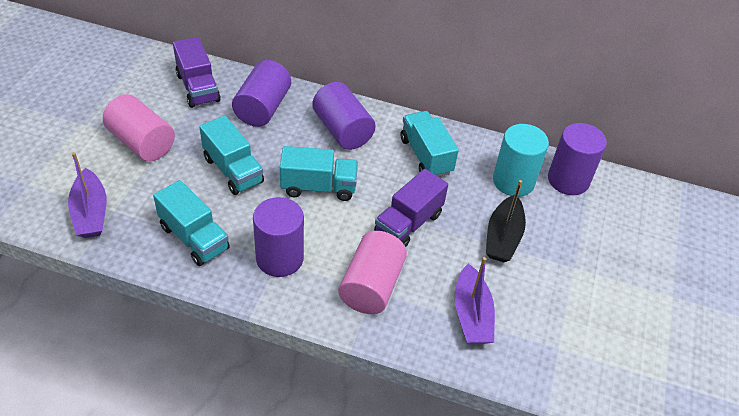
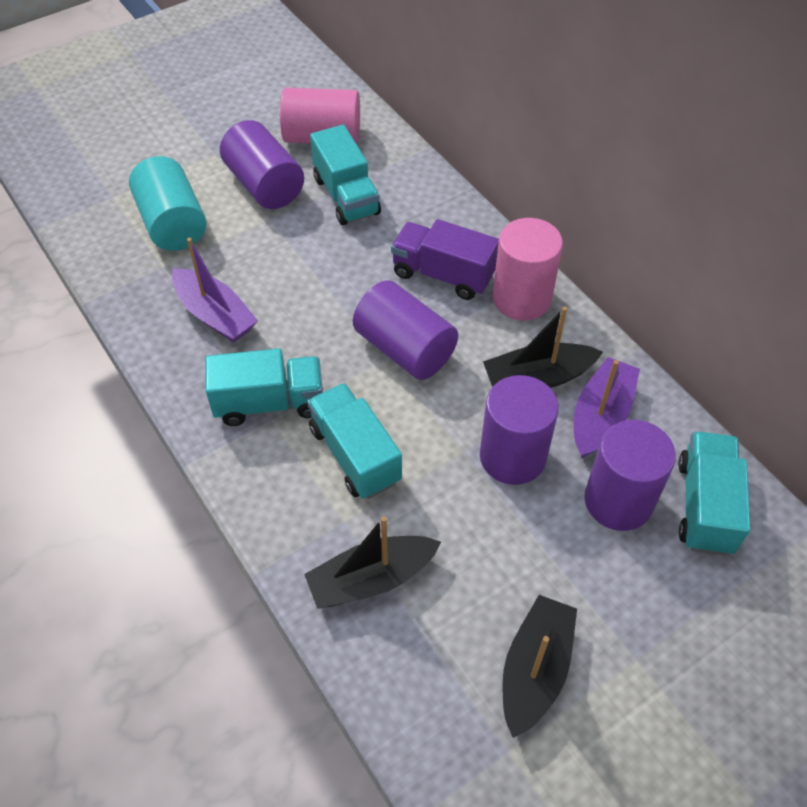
black boat: [486,180,526,262] = 1 -> [304,516,441,608] [483,307,603,388] [502,595,577,738] = 3
purple truck: [173,37,221,108] [374,169,448,247] = 2 -> [391,219,499,300] = 1

